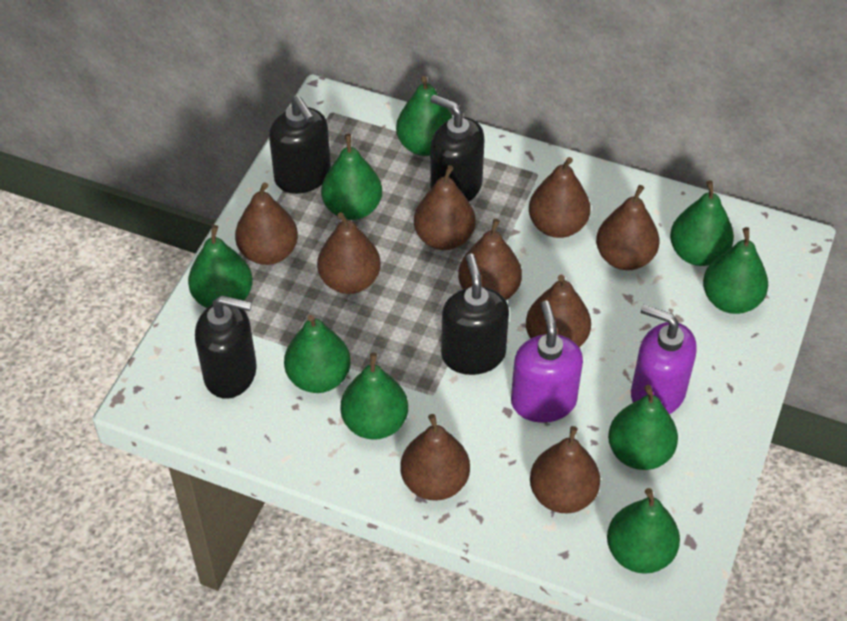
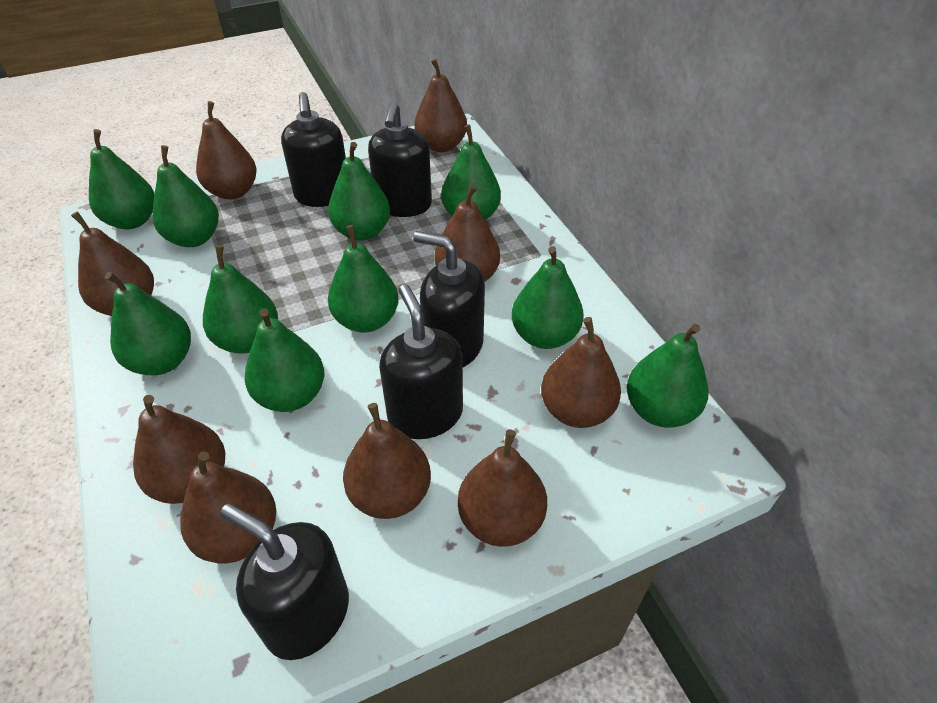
black soap dispenser: [195,295,257,399] [269,96,331,194] [430,95,485,201] [441,253,509,375] = 4 -> [220,503,349,660] [281,92,346,207] [368,101,432,217] [379,284,463,439] [413,231,485,367] = 5
green pear: [188,225,253,308] [284,314,351,393] [321,134,382,220] [340,352,408,440] [396,76,453,156] [607,488,680,574] [608,385,678,470] [670,180,734,266] [703,227,768,314] = 9 -> [89,129,154,229] [105,272,191,375] [152,145,219,247] [203,245,278,354] [244,308,324,412] [328,142,390,241] [328,225,399,333] [441,124,501,220] [512,246,584,349] [627,324,709,428] = 10
purple soap dispenser: [511,301,583,423] [631,305,697,414] = 2 -> none = 0

